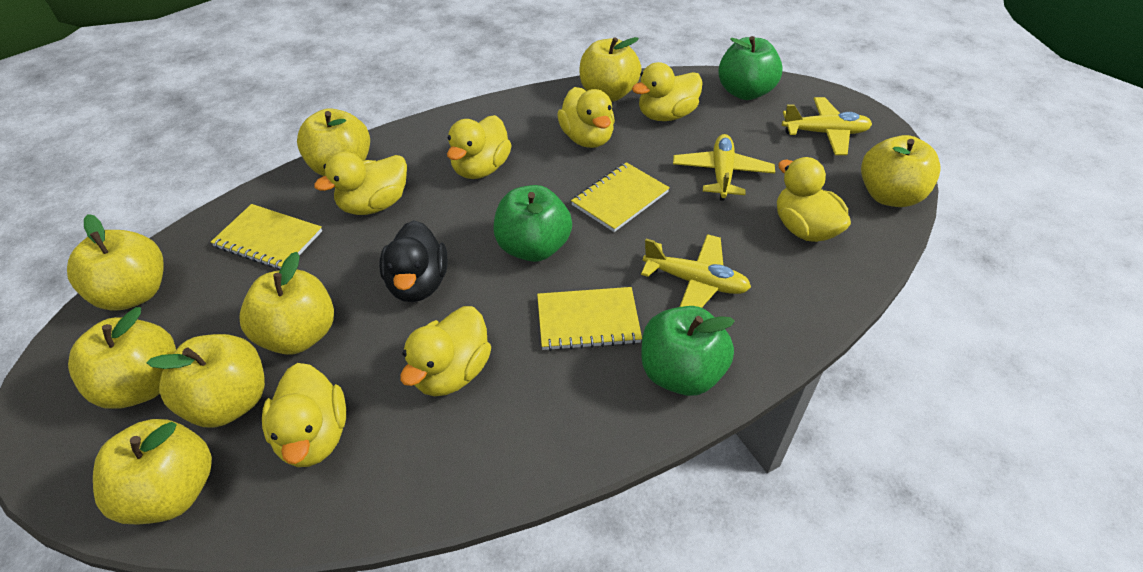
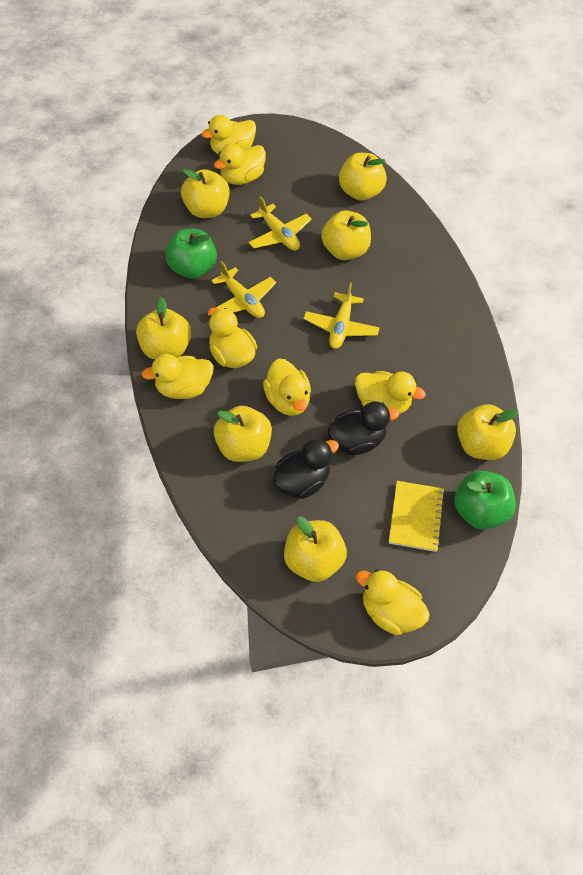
black duck: [379,220,448,302] = 1 -> [273,438,339,499] [328,401,399,455] = 2
green apple: [494,185,572,262] [641,306,735,396] [718,36,783,100] = 3 -> [165,228,217,279] [454,471,516,530] = 2
yellow apple: [67,214,164,311] [68,307,176,409] [93,419,212,525] [147,334,265,428] [239,252,334,355] [297,108,370,176] [580,37,642,102] [861,135,941,207] = 8 -> [136,297,191,359] [181,169,230,218] [214,406,272,462] [284,516,347,582] [321,210,371,260] [339,153,387,201] [457,404,518,460] = 7
yellow notebook: [211,204,322,270] [537,287,642,351] [571,162,670,232] = 3 -> [389,481,445,552] = 1

